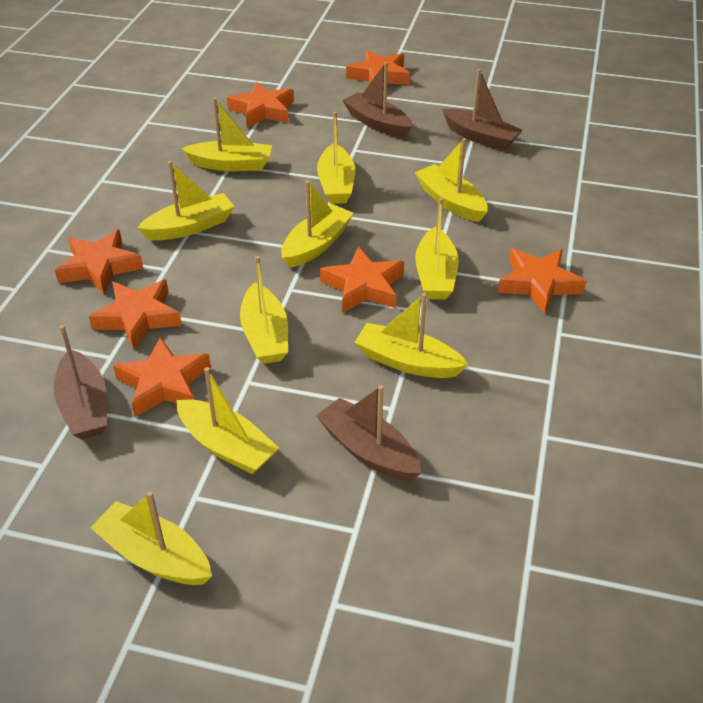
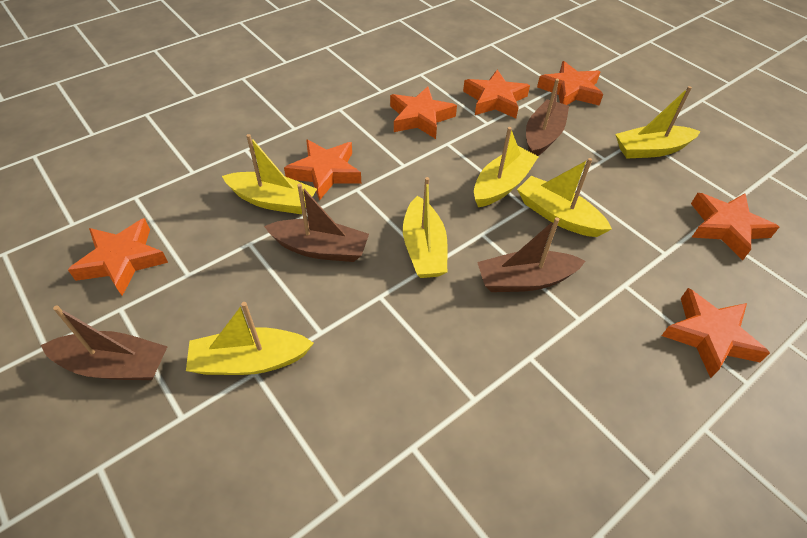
yellow boat: [90,491,212,585] [137,161,235,240] [177,367,279,474] [181,98,272,171] [240,256,288,364] [281,180,354,268] [317,111,355,204] [354,293,469,378] [415,138,488,222] [415,198,458,300] = 10 -> [186,302,314,375] [222,134,317,214] [403,177,448,278] [474,127,539,207] [517,158,612,237] [615,86,701,158] = 6

